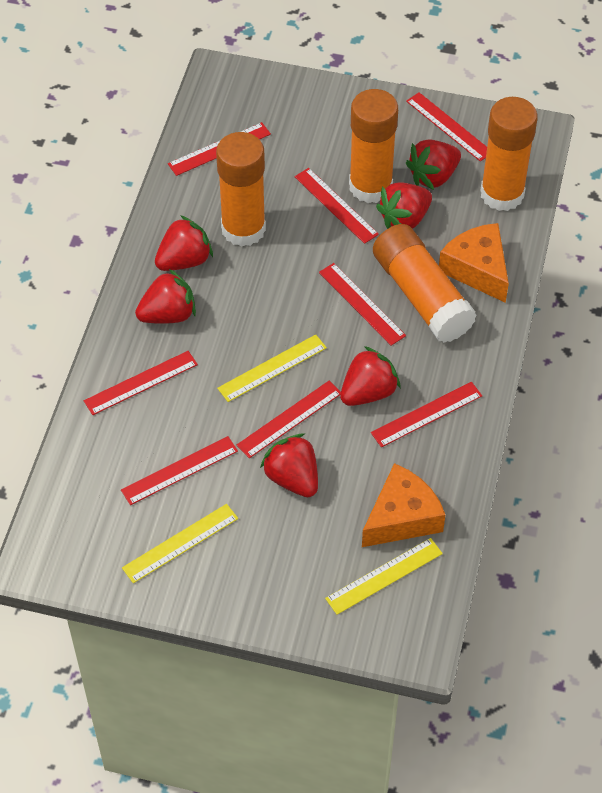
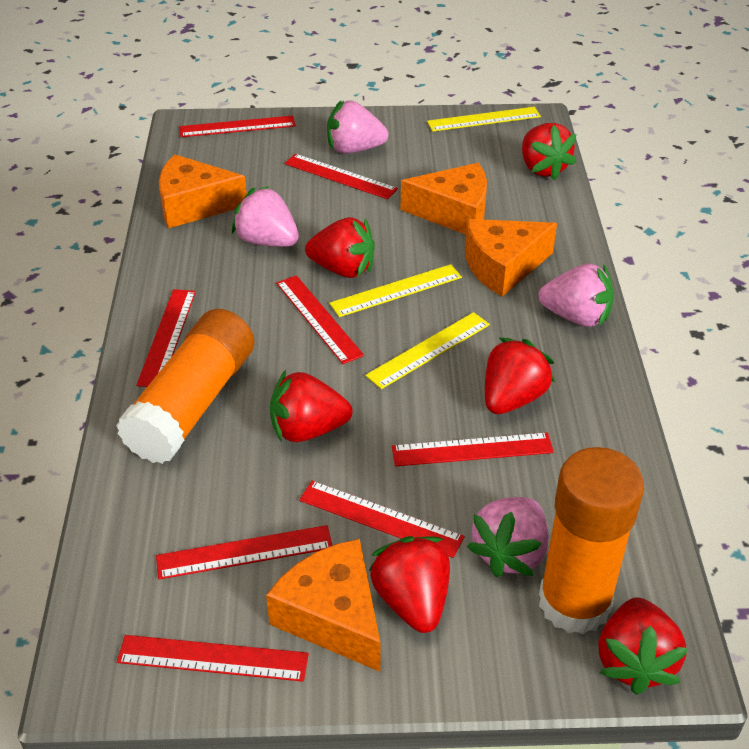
orange cheese: [362,463,445,547] [439,223,509,303] = 2 -> [159,154,247,228] [266,539,381,672] [400,163,487,235] [465,219,557,297] = 4
orange glue stick: [216,132,266,247] [349,89,398,203] [373,224,477,343] [480,97,538,211] = 4 -> [116,309,254,464] [539,447,644,634] = 2
pink strawberry: none = 0 -> [232,186,299,247] [327,100,388,154] [467,497,549,577] [538,263,614,327] = 4

